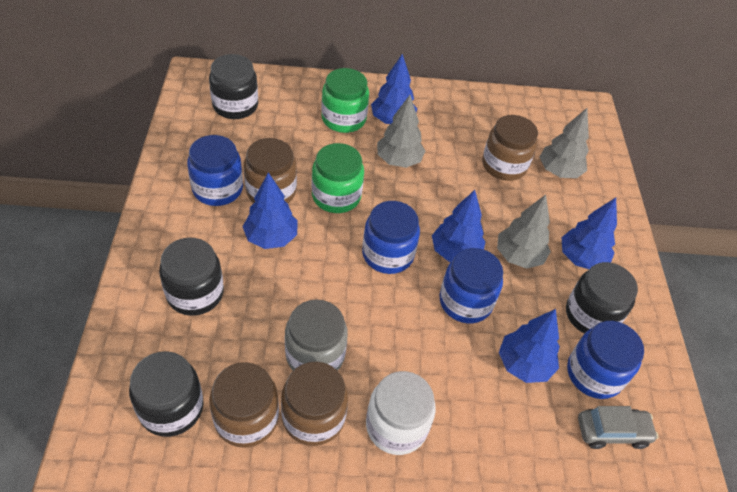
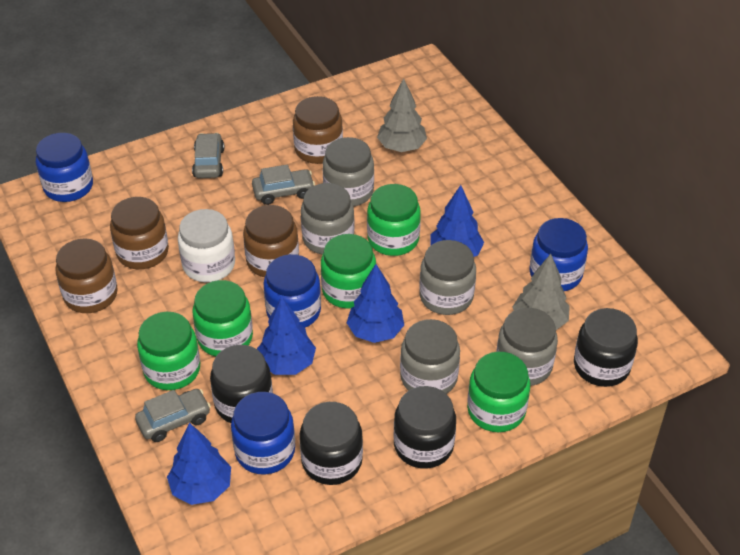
blue tree: [243,172,298,249] [371,54,417,124] [432,190,486,262] [499,309,560,383] [562,198,617,269] = 5 -> [167,423,231,505] [257,296,316,375] [347,264,404,343] [430,185,484,257] = 4
green jar: [312,143,364,213] [321,68,369,133] = 2 -> [137,312,200,390] [192,280,253,356] [321,234,376,309] [367,184,421,256] [467,352,530,432] = 5
grey car: [578,406,659,449] = 1 -> [135,389,211,442] [192,133,225,178] [252,165,315,205] = 3
grey jar: [285,299,348,371] = 1 -> [301,183,355,255] [323,137,374,206] [400,319,460,394] [419,240,476,315] [496,308,558,386] = 5
grey tree: [377,95,425,168] [497,195,551,269] [540,108,589,178] = 3 -> [377,78,427,152] [513,254,570,330] = 2

